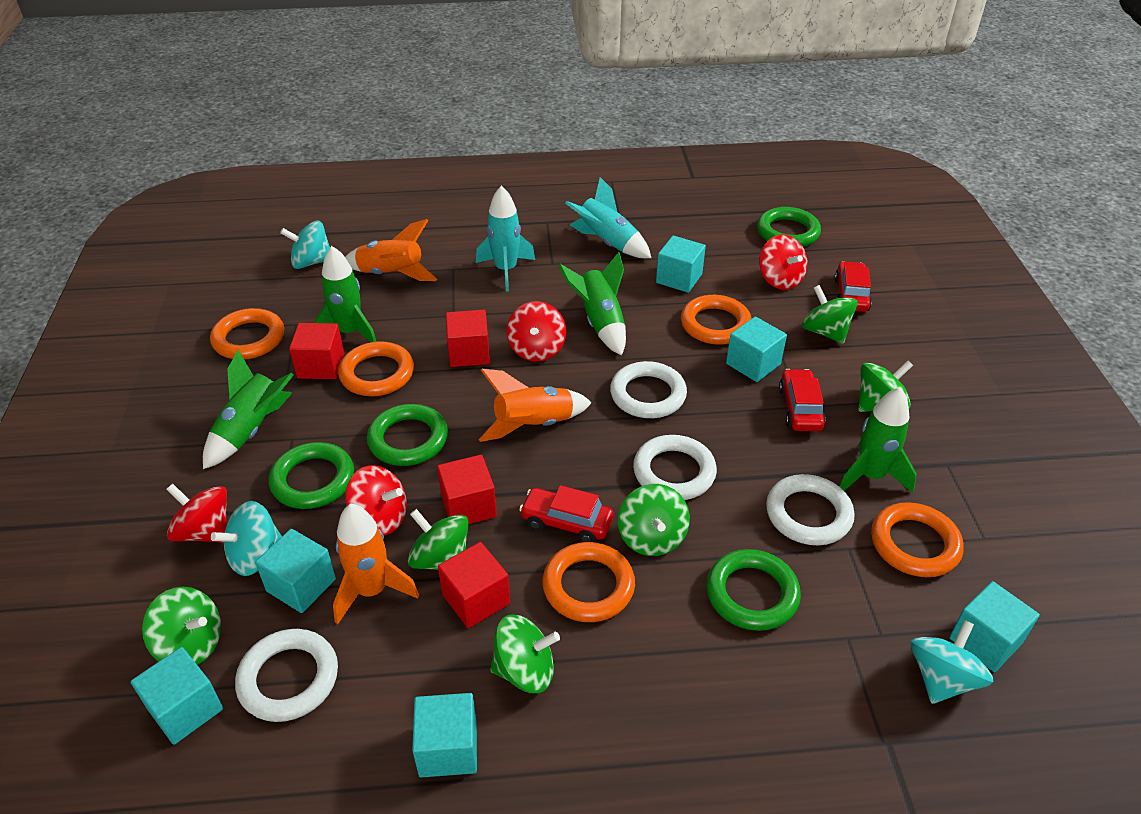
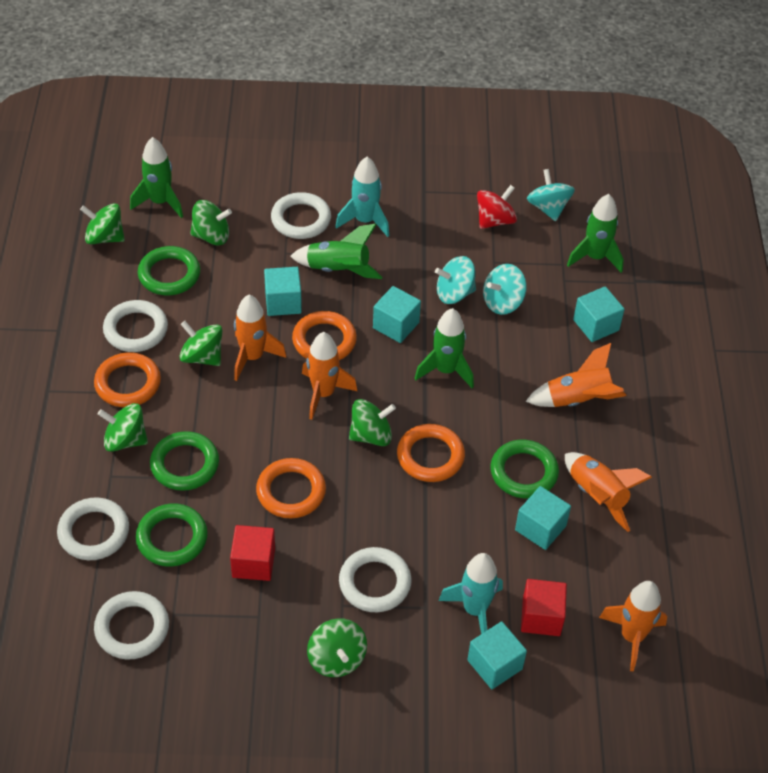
orange ring: [210,308,284,360] [338,341,414,396] [542,542,635,622] [681,295,752,345] [871,502,964,577] = 5 -> [94,352,161,407] [256,458,326,518] [292,311,357,360] [397,424,465,482] = 4
orange rocket: [333,503,419,624] [345,219,437,281] [479,369,592,442] = 3 -> [234,295,286,381] [302,332,357,420] [525,343,627,407] [565,452,652,532] [599,581,667,672] = 5
red car: [519,485,614,542] [779,369,826,431] [834,261,872,312] = 3 -> none = 0
red cube: [289,323,344,379] [437,455,497,524] [438,542,510,628] [446,310,490,367] = 4 -> [230,525,275,581] [521,579,567,636] = 2
red spinning top: [166,484,227,543] [345,465,407,535] [506,301,566,362] [759,234,808,290] = 4 -> [477,185,517,229] = 1
turquoise cube: [131,647,223,745] [255,529,336,613] [412,693,477,778] [656,236,706,293] [726,316,787,382] [949,581,1040,672] = 6 -> [264,267,302,316] [373,286,421,343] [467,621,527,689] [515,486,571,550] [573,286,625,342] = 5
white ring: [235,629,338,722] [610,361,687,418] [633,435,717,500] [766,474,855,545] = 4 -> [57,497,129,560] [94,591,169,659] [103,300,168,352] [271,192,331,239] [339,547,411,612] = 5

